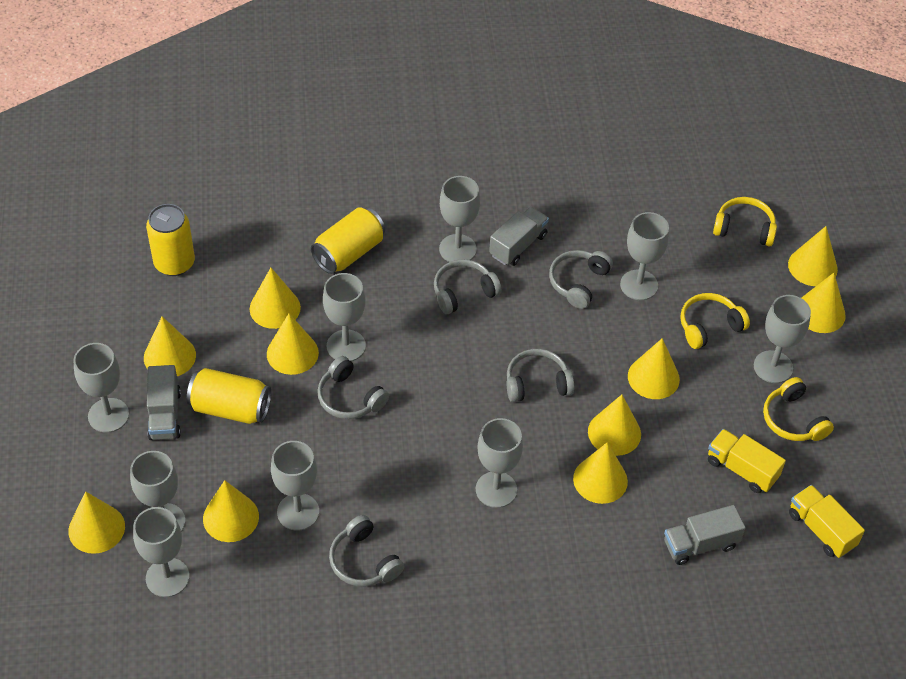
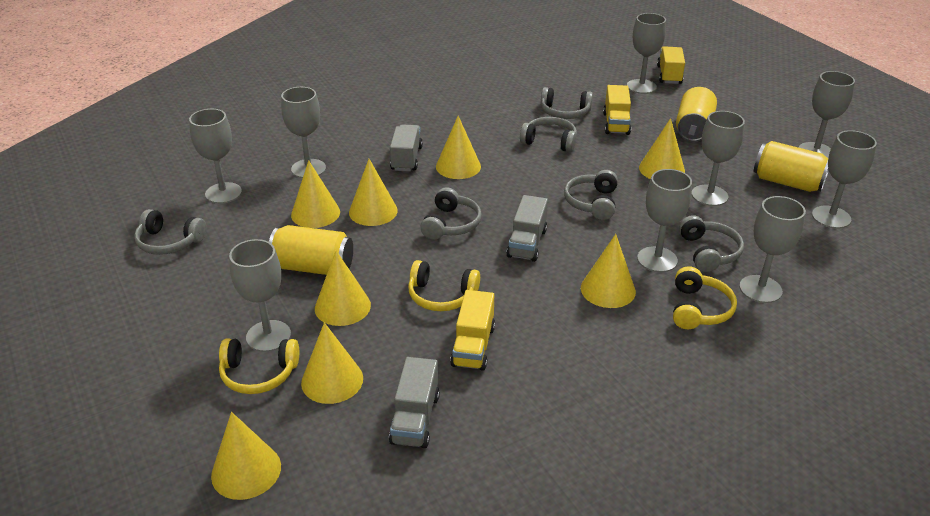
grey headphones: [317,356,389,419] [329,515,404,587] [434,259,501,314] [507,349,574,402] [549,250,613,309] = 5 -> [134,209,207,255] [420,187,482,240] [520,117,577,152] [541,87,593,119] [564,170,618,220] [679,215,744,272] = 6
yellow cone: [68,491,125,554] [144,316,196,376] [203,480,259,542] [250,268,301,329] [267,313,319,375] [573,442,628,504] [588,394,641,456] [628,338,680,399] [788,226,838,286] [801,273,846,333] = 10 -> [211,412,281,500] [291,160,340,228] [301,322,363,404] [315,251,371,326] [349,159,398,226] [436,116,481,179] [581,234,636,308] [639,118,685,179] = 8
yellow truck: [708,429,786,493] [789,485,865,558] = 2 -> [450,290,495,371] [603,85,631,135] [657,46,685,84] = 3

